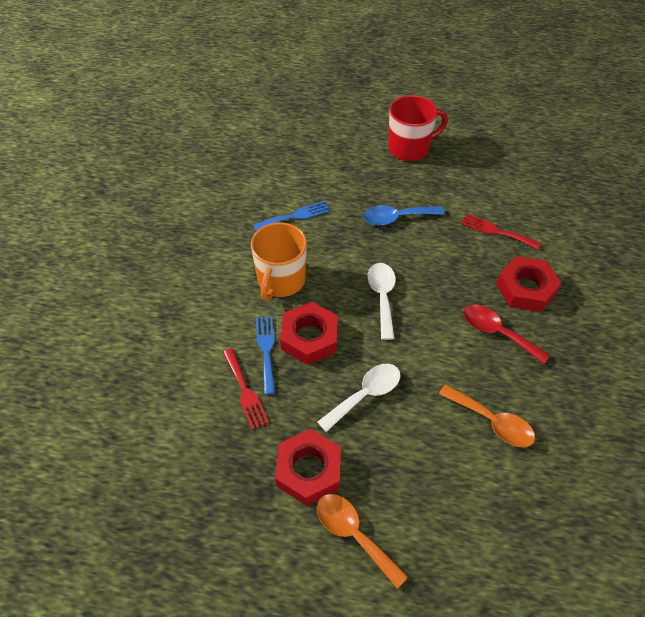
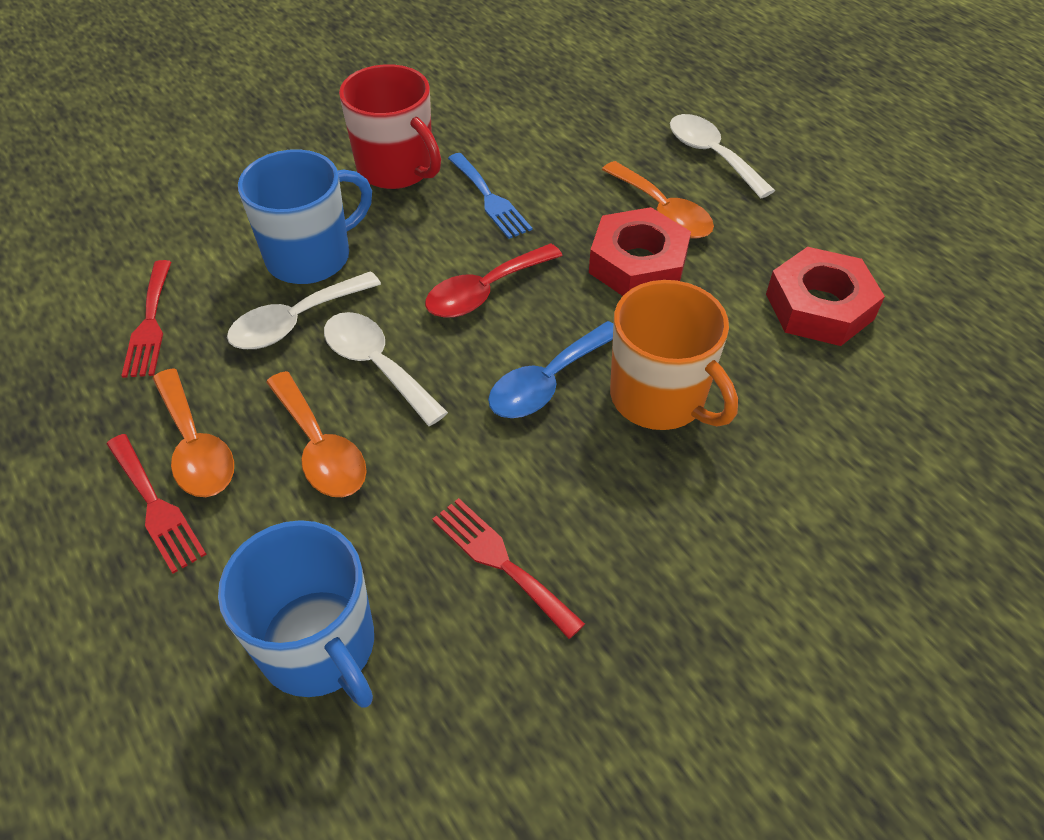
blue fork: [253,201,330,231] [256,316,275,395] = 2 -> [448,153,532,239] = 1
blue mug: none = 0 -> [218,520,374,707] [238,149,372,284] = 2
orange spoon: [316,494,408,589] [439,384,535,447] = 2 -> [152,368,234,497] [266,371,367,497] [602,161,714,238] = 3
red fork: [223,348,269,430] [461,214,541,250] = 2 -> [106,434,207,574] [121,260,171,378] [432,498,585,639] = 3
red nut: [275,429,341,506] [280,302,338,365] [496,256,562,312] = 3 -> [589,207,691,296] [766,247,885,346] = 2
white spoon: [317,364,401,432] [367,263,396,340] = 2 -> [227,271,381,349] [324,312,448,426] [670,114,775,198] = 3

